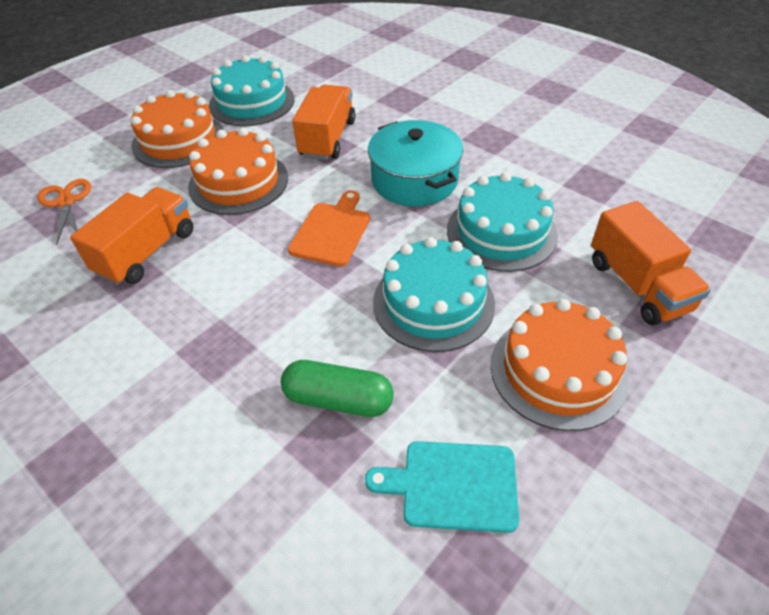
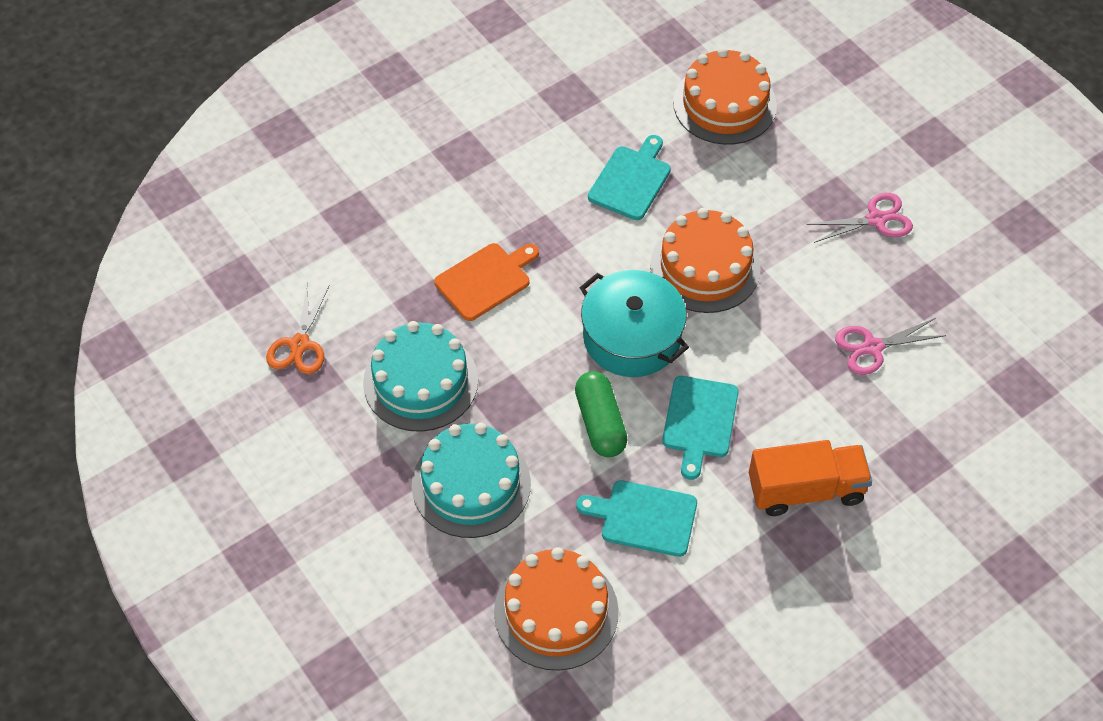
orange truck: [70,187,194,285] [292,85,355,160] [591,201,711,325] = 3 -> [749,440,872,516] = 1
pink scissors: none = 0 -> [806,193,913,243] [835,318,946,375] = 2
turquoise cake: [209,55,295,126] [373,237,495,352] [447,172,558,272] = 3 -> [363,321,478,432] [412,423,531,538] = 2
turquoise cutting board: [365,441,519,533] = 1 -> [576,480,697,557] [588,135,671,220] [662,376,739,480] = 3

